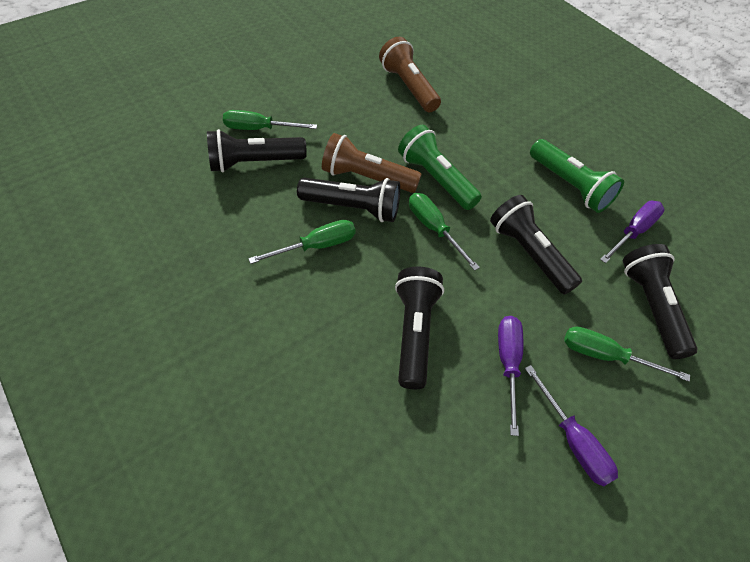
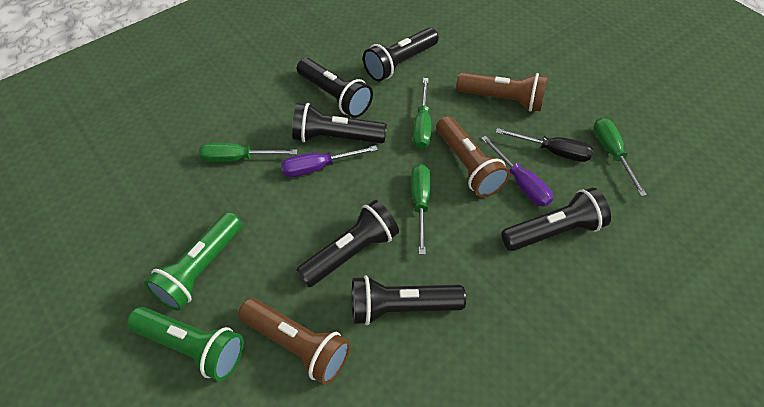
black flashlight: [207,129,307,172] [297,178,400,222] [395,266,444,389] [490,195,582,295] [623,244,698,359] = 5 -> [292,103,387,143] [296,200,399,287] [297,58,373,118] [352,275,466,325] [363,27,439,81] [501,188,611,251] = 6
black screwdriver: none = 0 -> [496,128,593,162] = 1
brown flashlight: [322,133,422,193] [379,37,441,112] = 2 -> [238,298,350,385] [436,116,510,197] [456,72,548,112] = 3
purple screwdriver: [498,316,523,436] [525,365,618,487] [600,201,665,263] = 3 -> [281,146,378,177] [481,136,553,207] = 2

